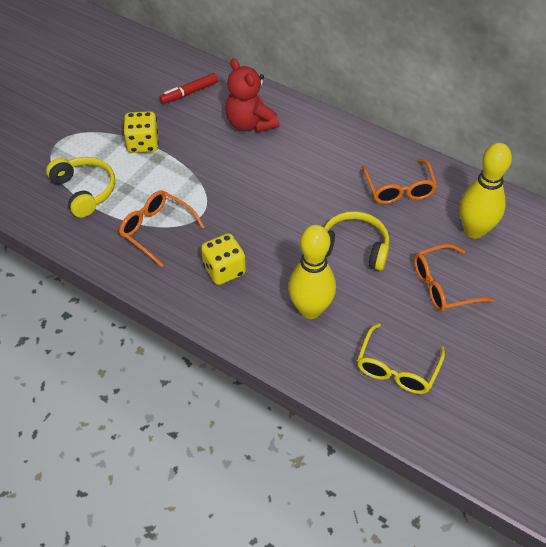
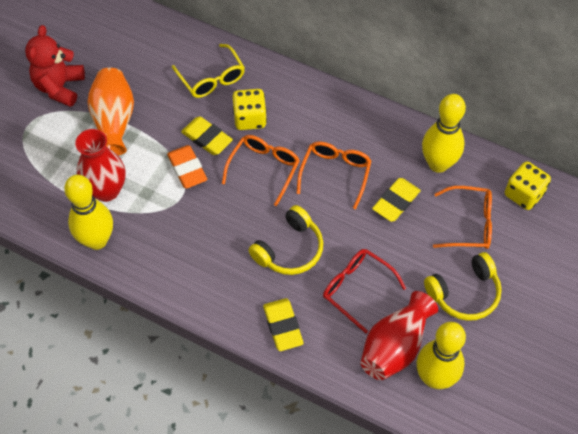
orange eraser: none = 0 -> [167,145,207,189] = 1
orange vase: none = 0 -> [87,68,134,156] = 1
red glasses: none = 0 -> [323,249,406,334] = 1
red marker: [159,73,218,104] = 1 -> none = 0
red vase: none = 0 -> [75,129,125,202] [360,291,438,380] = 2
yellow bowling pin: [288,225,336,319] [459,143,512,239] = 2 -> [64,175,113,250] [417,322,466,389] [422,94,466,173] = 3
yellow eraser: none = 0 -> [181,117,233,155] [263,298,304,351] [372,178,421,222] = 3

